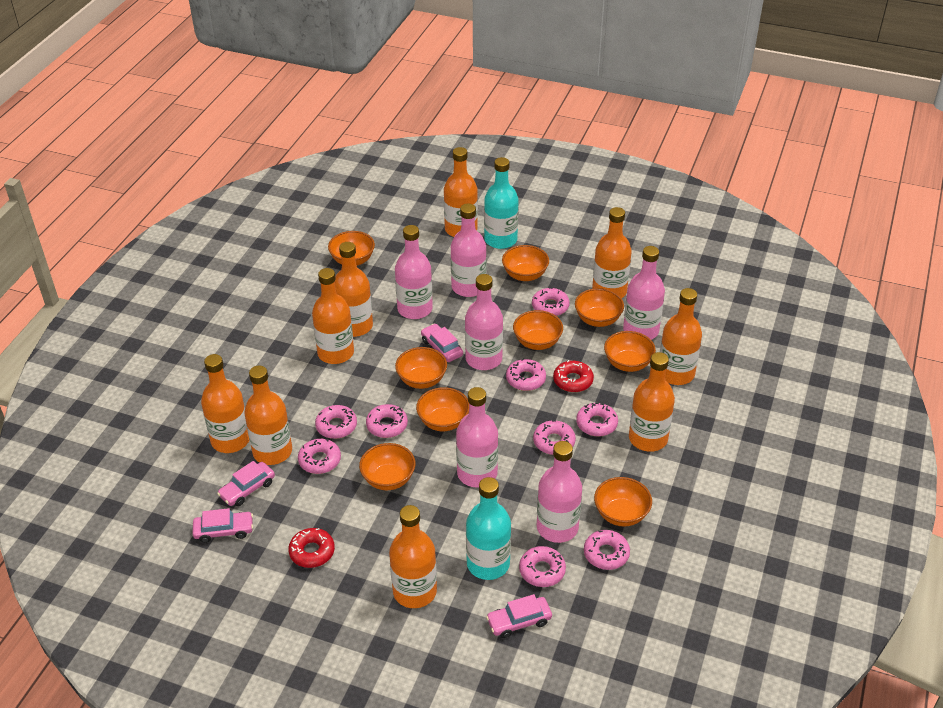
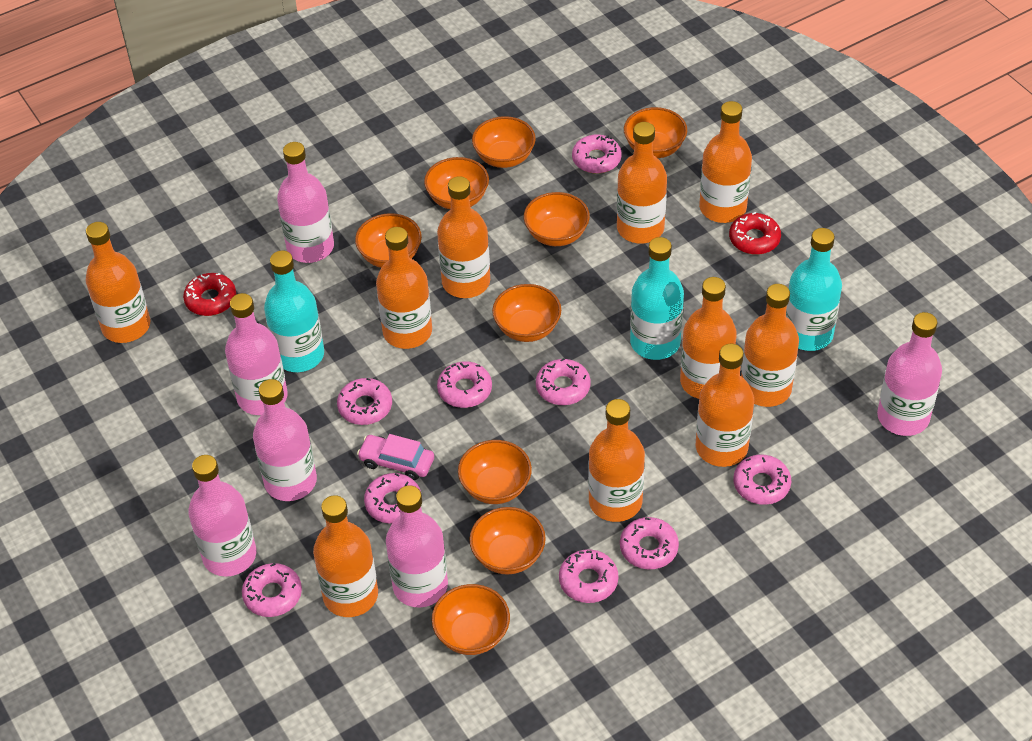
orange bottle: [201,354,249,453] [244,365,292,465] [312,268,354,364] [335,242,373,337] [389,505,437,608] [444,147,478,237] [592,207,632,298] [629,352,675,452] [660,288,702,385] = 9 -> [85,222,150,343] [313,495,378,617] [376,227,432,349] [437,176,490,298] [588,399,645,522] [617,122,667,243] [680,277,737,399] [696,344,754,467] [699,101,752,223] [741,284,799,407] = 10
pink car: [193,508,253,543] [217,461,275,506] [421,324,463,362] [486,594,552,638] = 4 -> [357,434,434,480] = 1
turquoise bottle: [466,477,511,580] [484,157,519,249] = 2 -> [264,251,324,372] [630,237,684,360] [786,228,842,351] = 3

